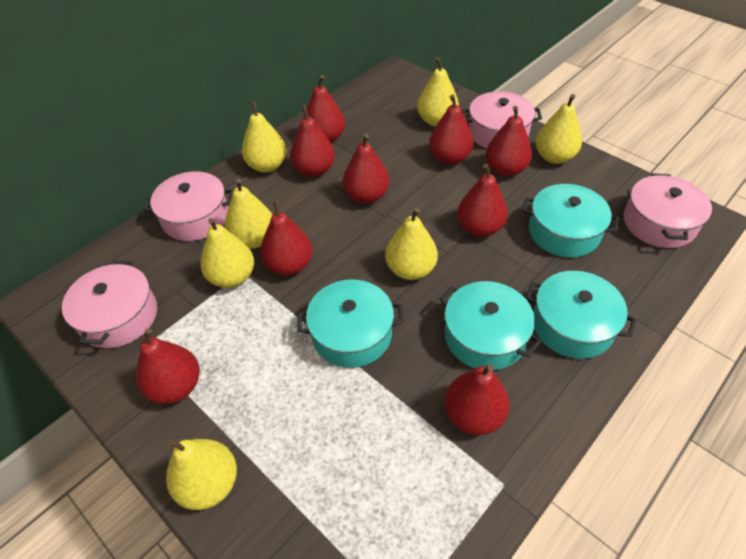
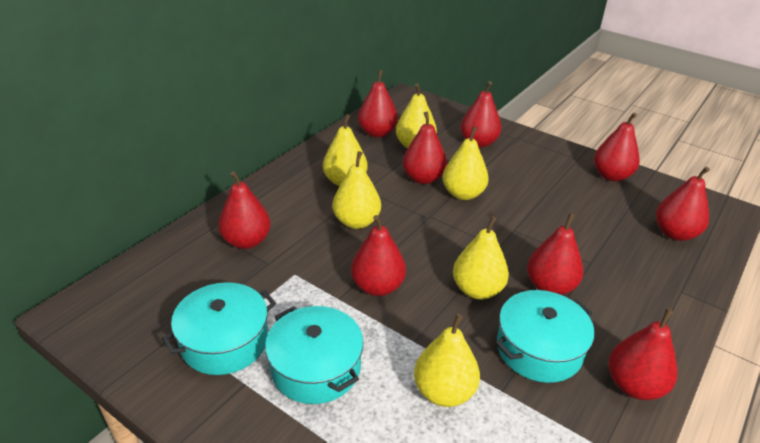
pink pot: [62,261,157,348] [143,171,234,241] [462,91,542,148] [624,173,712,248] = 4 -> none = 0
turquoise pot: [297,280,404,368] [440,281,541,371] [522,184,619,258] [525,271,637,359] = 4 -> [162,282,276,375] [265,306,364,404] [495,290,595,383] = 3
yellow pear: [166,439,237,510] [201,218,254,288] [225,178,272,249] [242,101,286,173] [385,208,438,280] [417,57,459,127] [536,94,582,164] = 7 -> [323,114,368,186] [333,151,381,229] [396,83,437,149] [414,314,480,407] [443,126,489,200] [453,216,509,299] = 6

